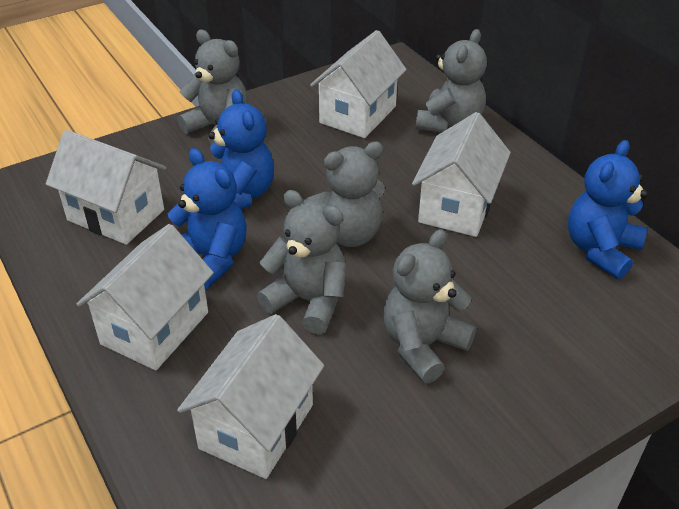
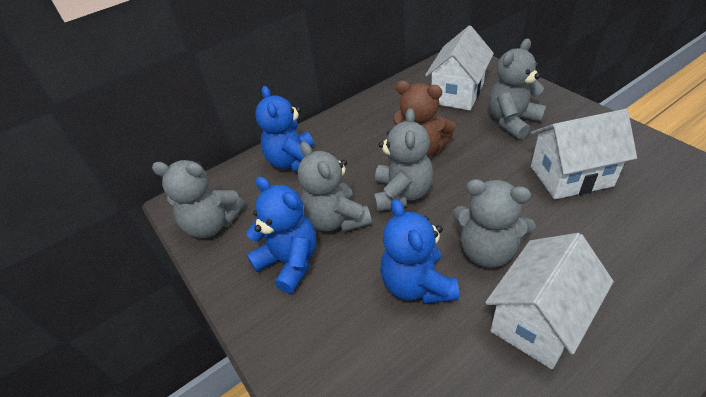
brown teddy bear: none = 0 -> [393,80,455,157] = 1
white house: [46,130,166,245] [76,224,214,370] [177,314,324,479] [310,30,407,138] [412,112,511,237] = 5 -> [425,26,494,110] [485,233,614,369] [531,109,637,199] = 3

